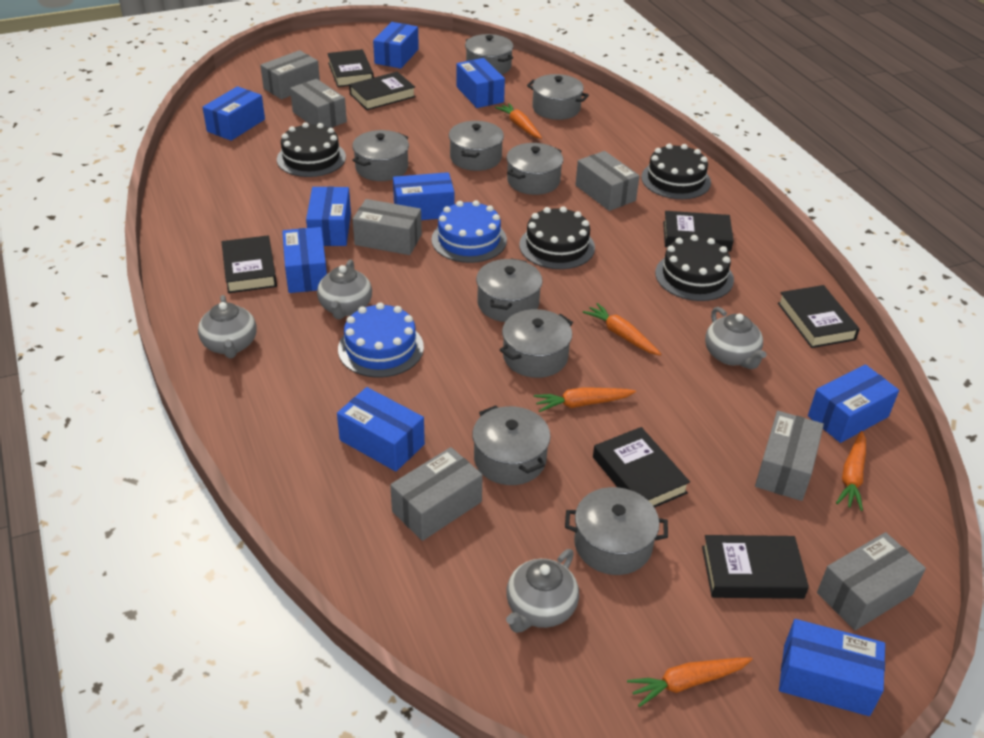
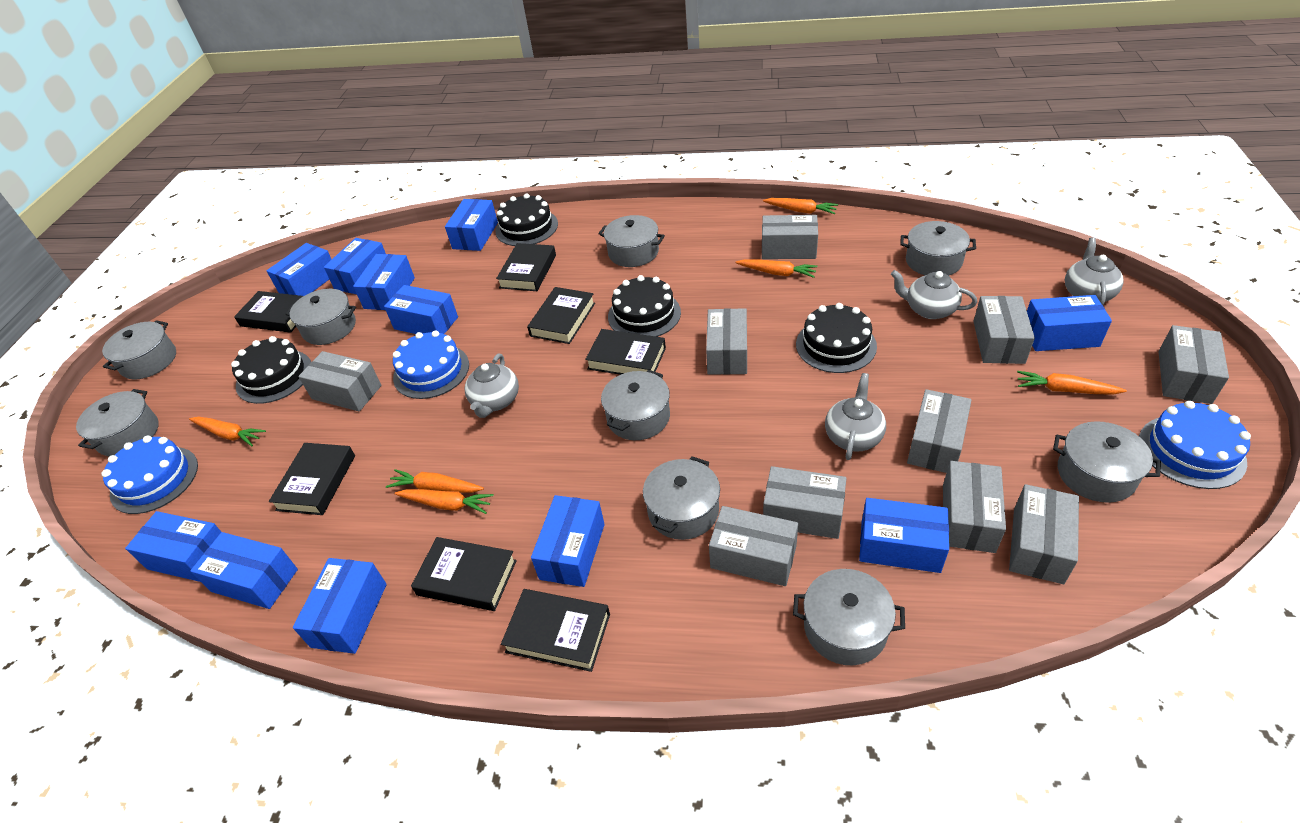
blue box: [203,86,265,141] [282,227,327,293] [306,186,351,246] [337,387,425,472] [373,22,419,69] [393,172,454,220] [457,58,505,108] [779,619,885,716] [808,364,899,443] = 9 -> [125,511,221,582] [191,532,298,609] [267,243,332,296] [293,558,387,654] [324,238,386,294] [353,254,415,310] [384,285,458,334] [445,199,498,251] [531,495,605,587] [859,498,949,573] [1027,295,1112,351] = 11
blue cake: [338,303,424,378] [431,200,507,263] = 2 -> [101,436,198,514] [393,330,469,399] [1139,401,1251,489] = 3
grey box: [260,50,320,99] [290,79,347,128] [353,199,422,255] [390,447,483,541] [576,151,639,211] [755,411,824,501] [817,532,926,630] = 7 -> [298,351,382,411] [706,308,747,375] [709,506,798,586] [762,215,818,259] [763,466,847,539] [907,389,971,473] [943,461,1006,553] [973,296,1035,364] [1009,484,1079,584] [1158,325,1229,404] = 10
orange carrot: [495,103,542,139] [534,387,636,412] [583,303,661,356] [627,658,752,707] [836,431,866,511] = 5 -> [189,417,266,446] [386,469,484,493] [394,489,494,514] [735,259,818,278] [763,198,838,214] [1017,371,1127,395] = 6

